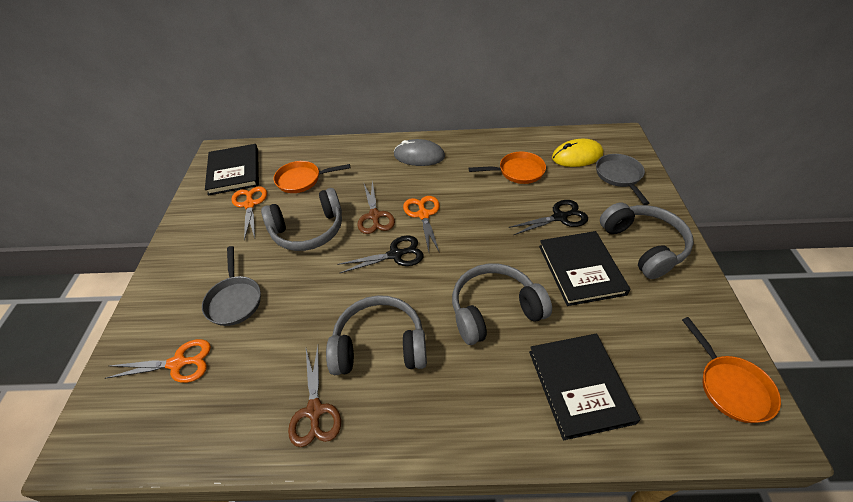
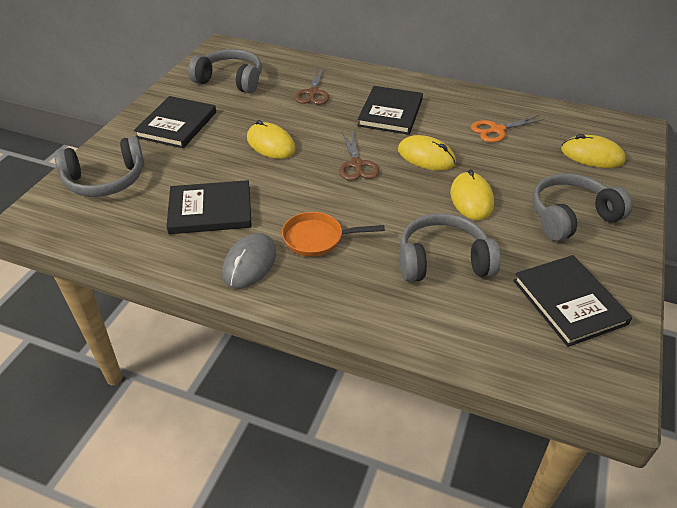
black book: [205,144,259,195] [529,334,641,440] [539,231,630,306] = 3 -> [134,96,216,148] [166,180,252,234] [357,86,423,135] [513,255,632,347] = 4
black scissors: [337,235,424,273] [509,200,588,235] = 2 -> none = 0
grey pan: [202,246,261,326] [596,154,649,205] = 2 -> none = 0
orange pan: [274,161,350,193] [469,152,546,184] [682,317,781,423] = 3 -> [282,212,385,257] = 1
orange scissors: [105,339,211,383] [231,186,267,241] [403,196,440,253] = 3 -> [471,115,544,143] = 1
yellow mouse: [552,139,603,167] = 1 -> [247,120,296,159] [398,135,456,171] [450,169,494,220] [561,134,626,168] = 4

